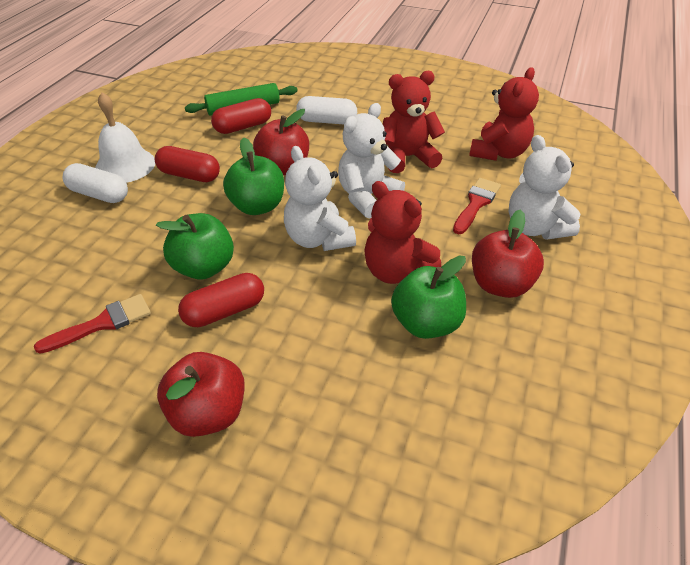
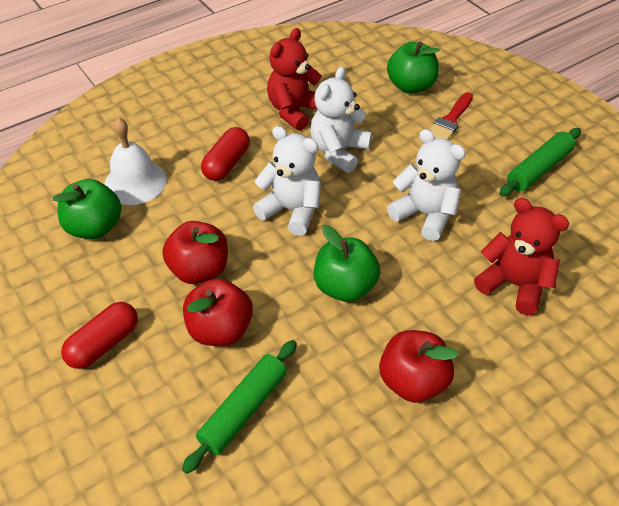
green rolling pin: [185,83,298,116] = 1 -> [182,340,297,474] [499,128,581,196] = 2
red brush: [34,294,151,354] [453,178,501,234] = 2 -> [429,92,473,140] = 1
red capsule: [155,146,220,182] [178,273,264,327] [211,98,271,134] = 3 -> [61,302,138,369] [201,127,250,181] = 2
red teddy bear: [364,181,441,284] [383,71,445,173] [469,67,539,161] = 3 -> [267,28,322,131] [474,198,569,315] = 2
white capsule: [63,163,128,203] [296,96,357,124] = 2 -> none = 0

